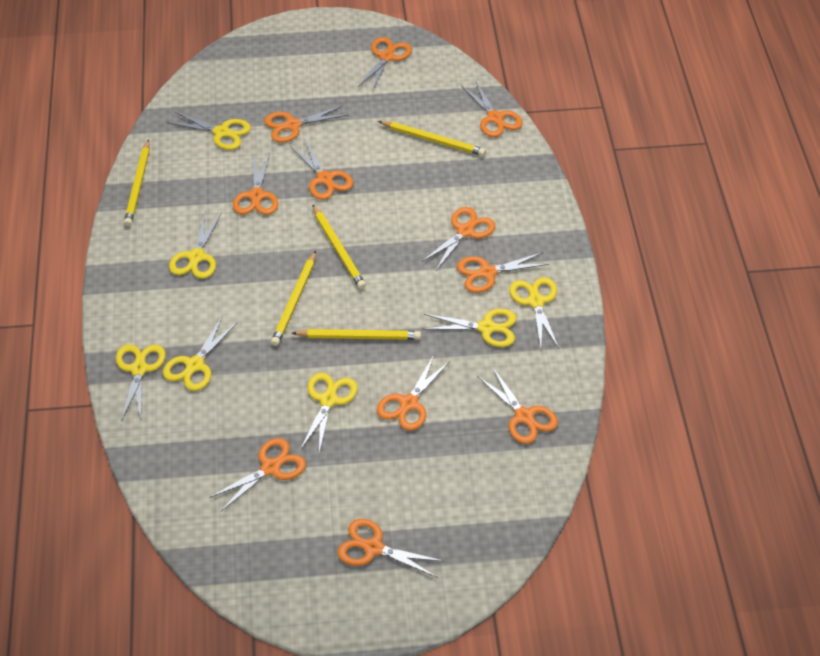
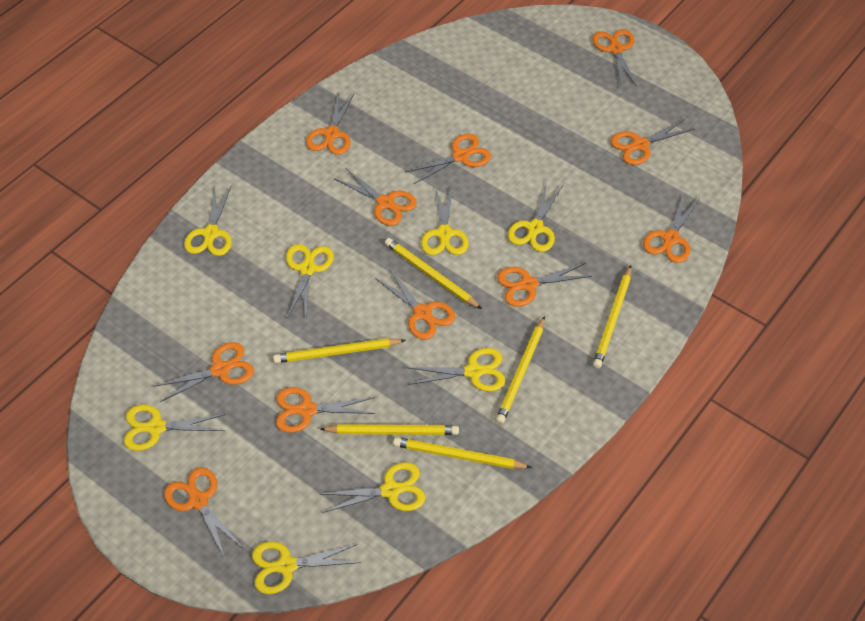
yellow pencil: [124,139,150,226] [271,251,316,346] [292,329,421,340] [312,204,366,289] [378,121,486,156] = 5 -> [273,338,406,363] [320,424,459,435] [385,238,482,309] [393,437,532,469] [496,316,545,424] [593,265,631,368] = 6
yellow scissors: [116,345,166,421] [163,317,238,391] [167,111,251,150] [169,213,222,279] [300,373,358,453] [424,309,517,347] [509,277,559,348] = 7 -> [124,405,225,451] [184,185,232,256] [252,542,361,594] [286,244,334,317] [321,462,426,513] [406,348,506,392] [421,186,469,255] [508,181,562,252] = 8

